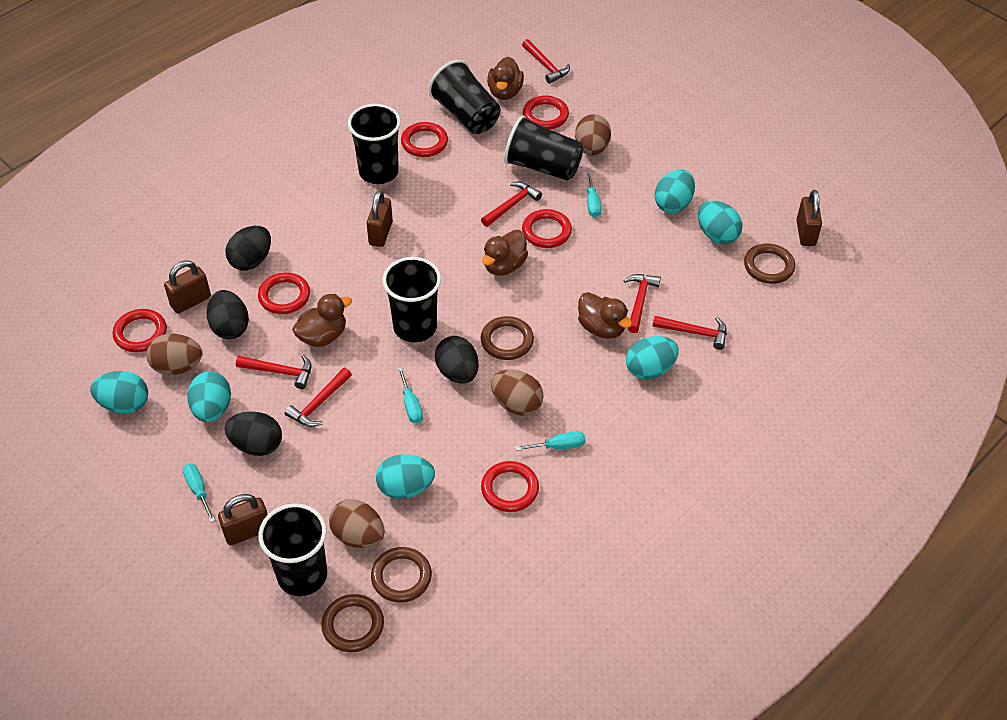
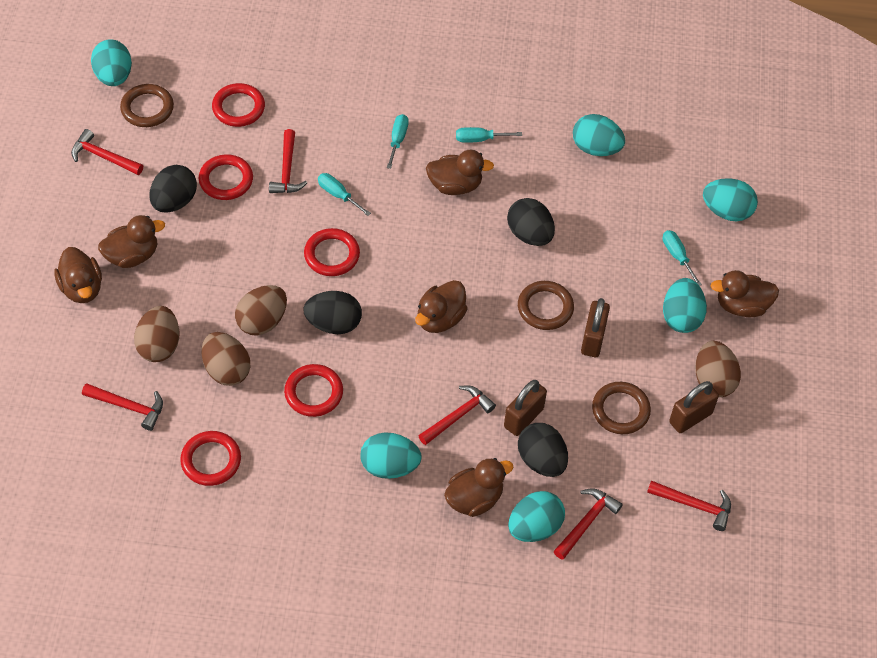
black cup: [258,503,327,596] [348,104,401,184] [382,257,441,342] [429,60,501,134] [504,115,583,181] = 5 -> none = 0
brown duck: [292,294,352,347] [482,230,528,275] [487,57,524,100] [578,292,632,339] = 4 -> [54,247,102,303] [98,215,165,268] [415,280,468,333] [426,150,494,195] [444,458,513,517] [711,270,779,317] = 6
brown padlock: [164,261,211,314] [218,494,268,546] [367,190,393,247] [796,190,822,246] = 4 -> [504,380,547,436] [581,298,610,357] [669,381,719,433] = 3
brown ring: [321,594,384,652] [371,547,432,603] [481,316,534,360] [744,243,795,284] = 4 -> [120,84,174,127] [518,281,574,330] [592,382,651,434] = 3
red ring: [113,309,167,352] [258,272,310,314] [401,122,448,157] [481,461,539,512] [522,209,572,248] [523,95,569,129] = 6 -> [180,431,241,486] [199,154,253,200] [212,83,265,127] [284,364,343,417] [304,228,360,276] = 5

